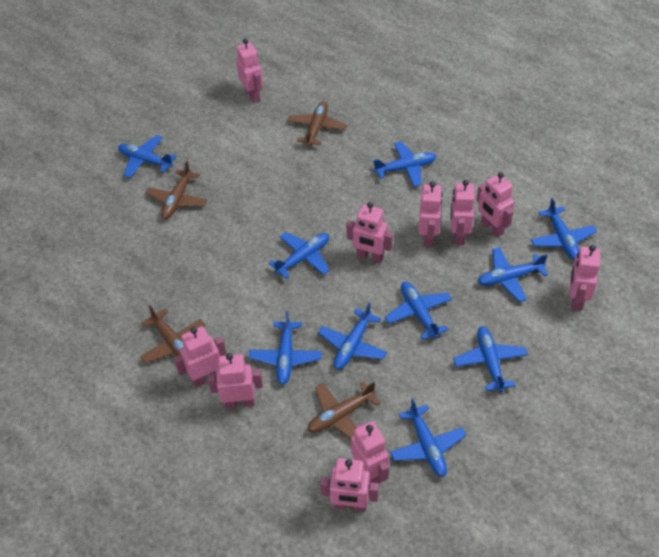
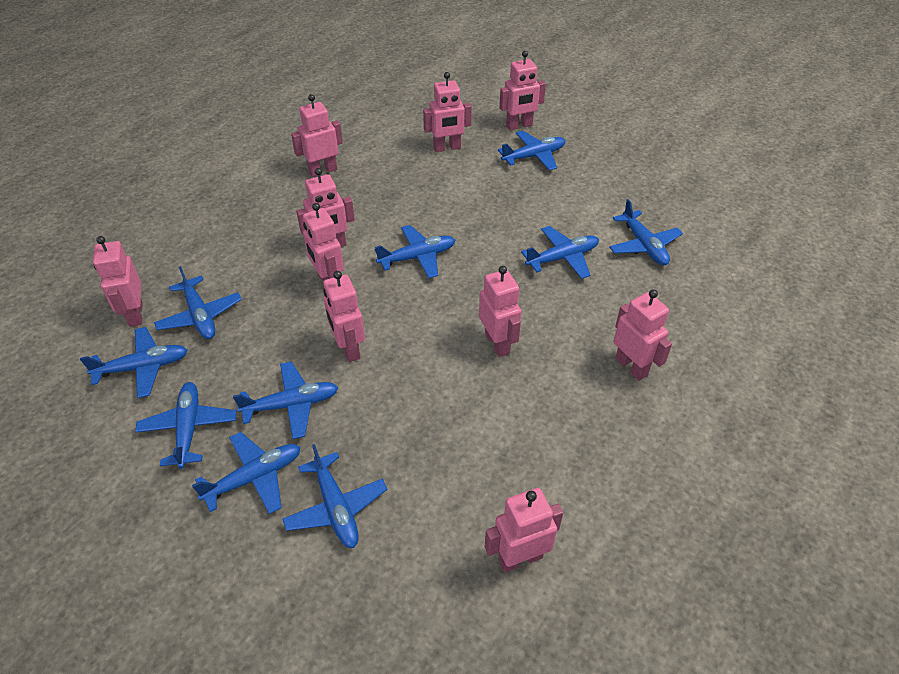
brown plane: [140,305,206,363] [145,161,207,219] [287,102,347,146] [307,381,381,439] = 4 -> none = 0

